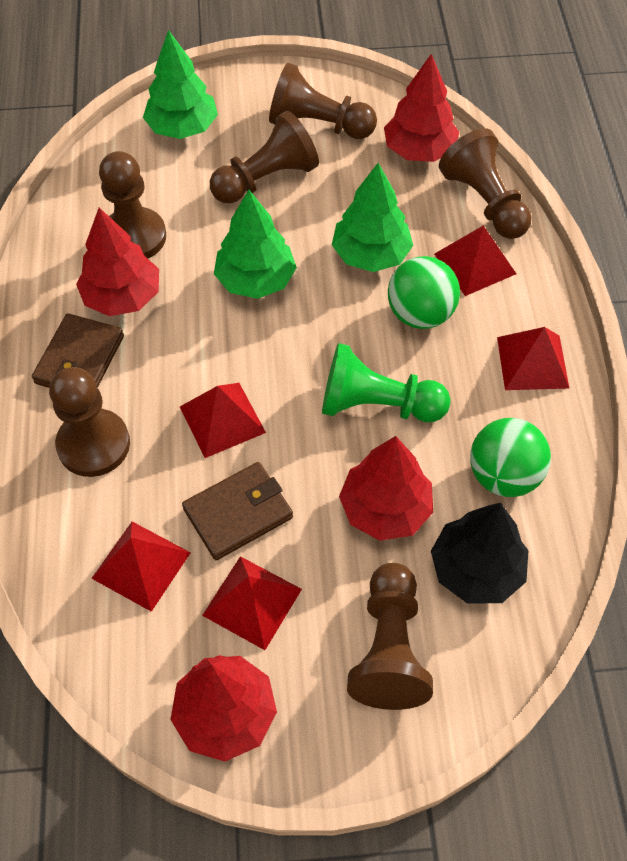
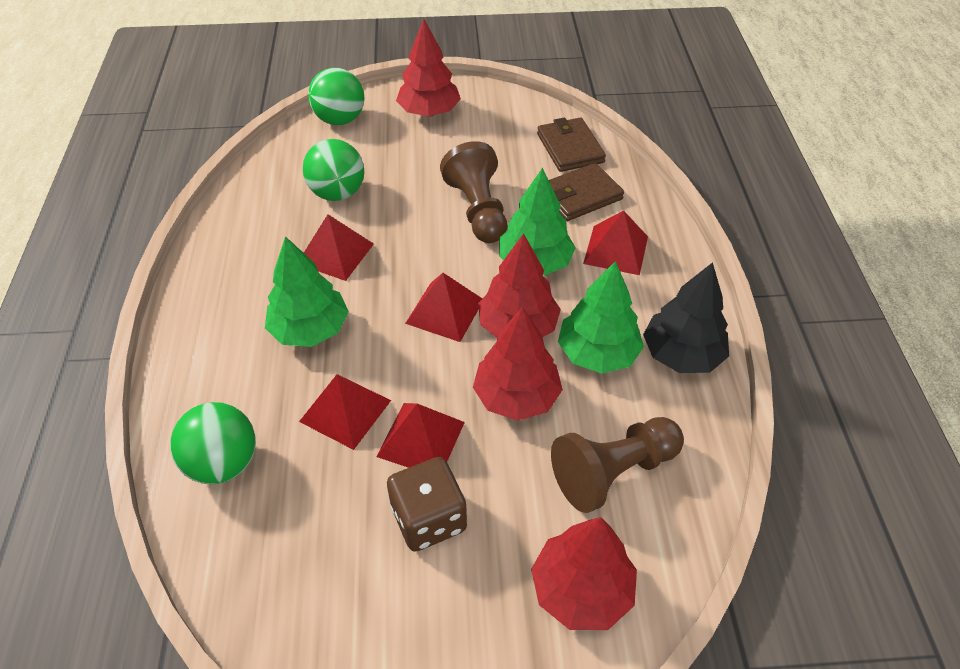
brown dice: none = 0 -> [387,457,467,552] = 1
brown pawn: [49,367,130,477] [99,151,166,258] [210,111,319,204] [269,63,377,139] [347,563,433,710] [439,128,532,239] = 6 -> [440,141,507,243] [551,417,684,513] = 2
green ball: [388,256,460,329] [470,418,551,497] = 2 -> [170,402,256,484] [303,139,364,201] [308,68,364,125] = 3
green pawn: [322,343,451,422] = 1 -> none = 0

